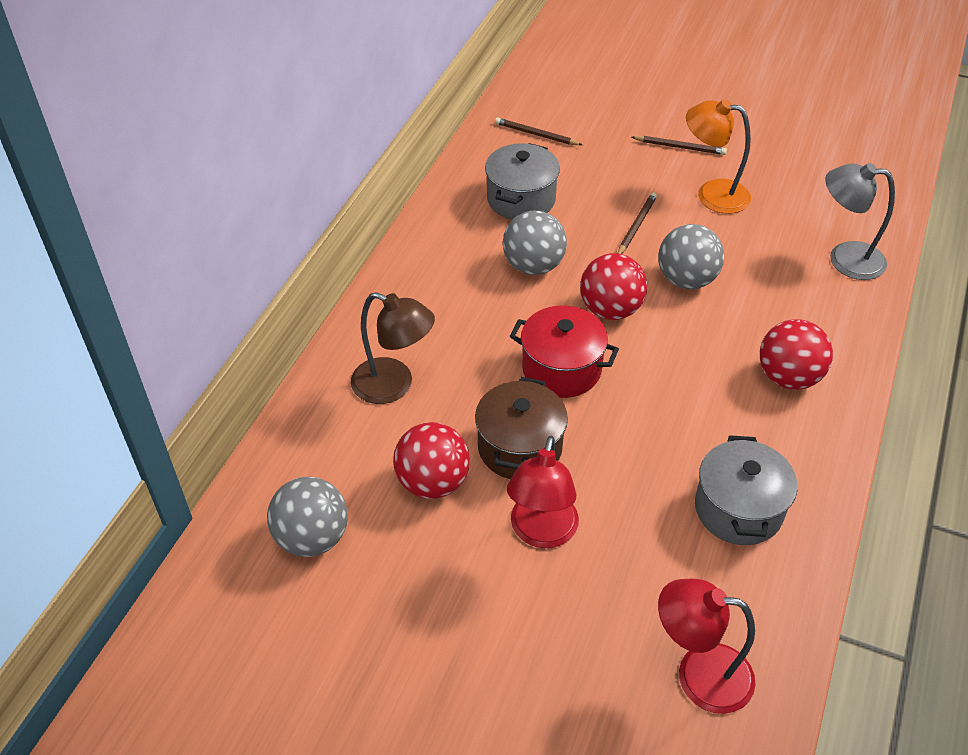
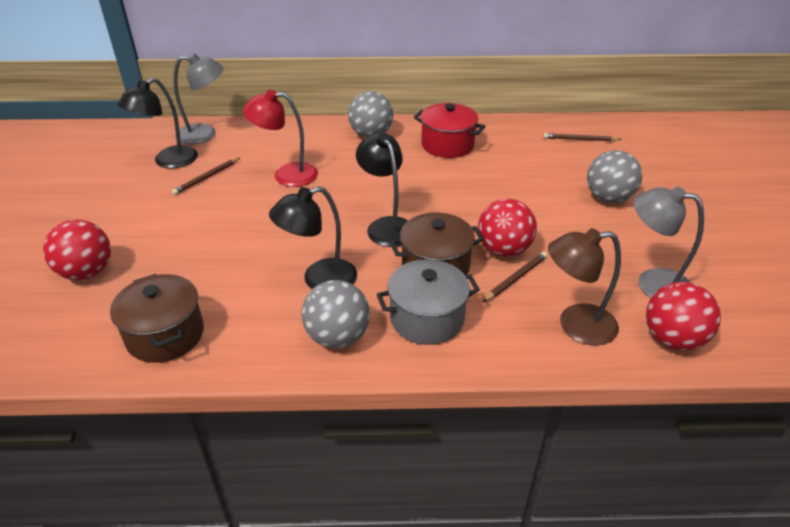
black lamp: none = 0 -> [117,78,198,168] [269,186,357,289] [356,132,408,247] = 3
brown pot: [475,377,568,479] = 1 -> [110,274,204,363] [390,213,484,275] = 2
grey lamp: [825,163,895,280] = 1 -> [174,53,223,145] [634,187,704,298] = 2
grey pot: [485,143,560,220] [695,435,797,545] = 2 -> [376,259,480,345] = 1
orange lamp: [686,99,751,214] = 1 -> none = 0
red lamp: [507,436,579,548] [658,579,755,714] = 2 -> [243,90,318,187] = 1

